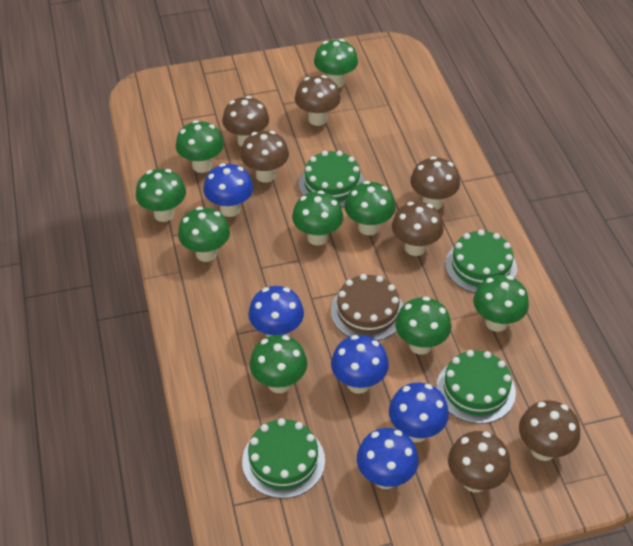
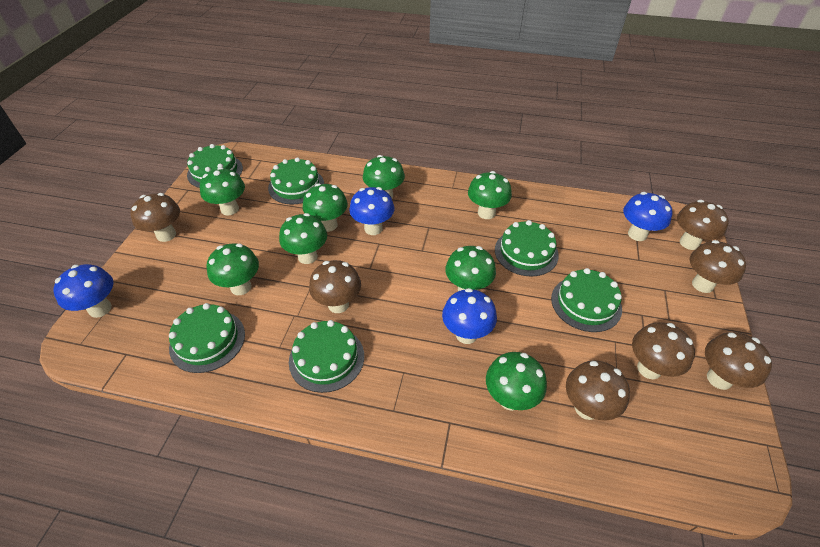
blue mushroom: [203,163,253,217] [248,286,304,337] [331,335,389,394] [357,428,419,489] [389,382,449,442] = 5 -> [53,264,113,318] [349,187,394,235] [442,288,497,344] [623,192,673,241] = 4
brown cake: [331,274,403,341] = 1 -> none = 0
green cake: [242,418,325,499] [299,151,365,207] [437,350,516,424] [445,230,517,293] = 4 -> [169,303,245,373] [187,144,243,188] [268,157,324,205] [289,320,364,393] [495,220,559,277] [551,268,622,332] = 6
green mushroom: [136,169,186,222] [176,120,224,173] [178,207,230,262] [250,335,307,393] [292,190,343,246] [314,39,358,88] [345,181,395,235] [395,296,451,355] [473,275,529,332] = 9 -> [200,167,245,215] [207,243,259,295] [279,213,327,264] [303,183,348,232] [363,155,405,199] [445,246,496,291] [468,171,512,219] [486,352,547,411] = 8

